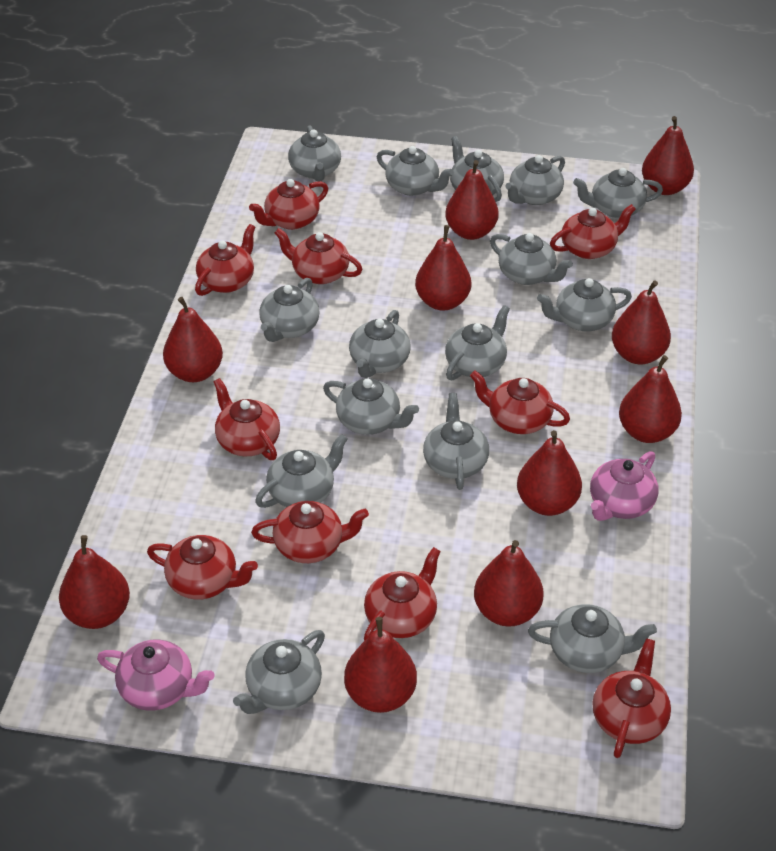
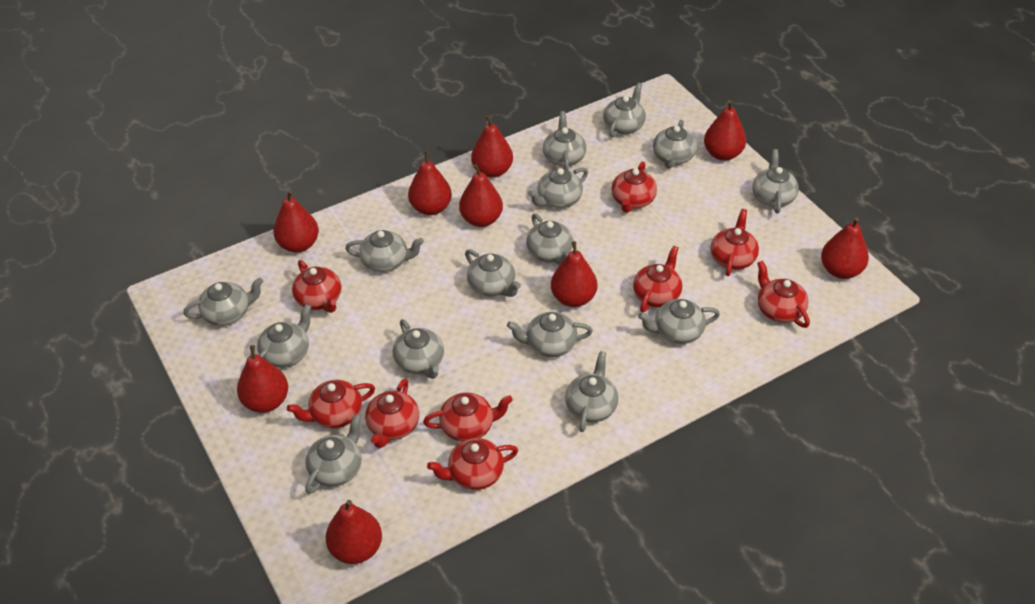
pink teapot: [97,639,214,711] [590,451,658,521] = 2 -> none = 0
red pear: [59,535,130,629] [163,297,223,382] [344,617,417,713] [415,225,471,311] [445,160,499,240] [474,540,544,627] [517,430,582,516] [612,280,671,364] [619,355,682,443] [642,116,694,195] = 10 -> [237,345,288,413] [273,190,319,253] [326,500,382,564] [408,151,452,215] [459,164,503,227] [471,115,513,178] [551,241,597,307] [704,100,746,161] [821,217,869,279] = 9
red teapot: [147,535,258,600] [195,224,256,296] [213,378,280,460] [249,179,328,230] [251,501,369,563] [274,228,362,284] [364,547,441,641] [470,371,570,434] [550,204,636,259] [593,638,671,758] = 10 -> [287,380,375,428] [292,260,341,313] [365,378,419,448] [423,392,513,442] [427,438,518,490] [612,162,657,213] [633,246,682,312] [711,209,759,276] [757,261,810,328] = 9

